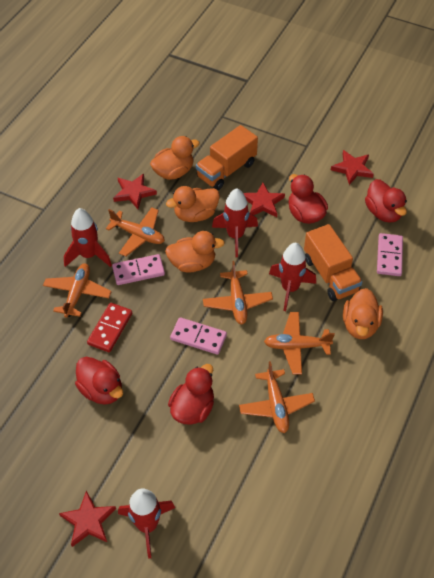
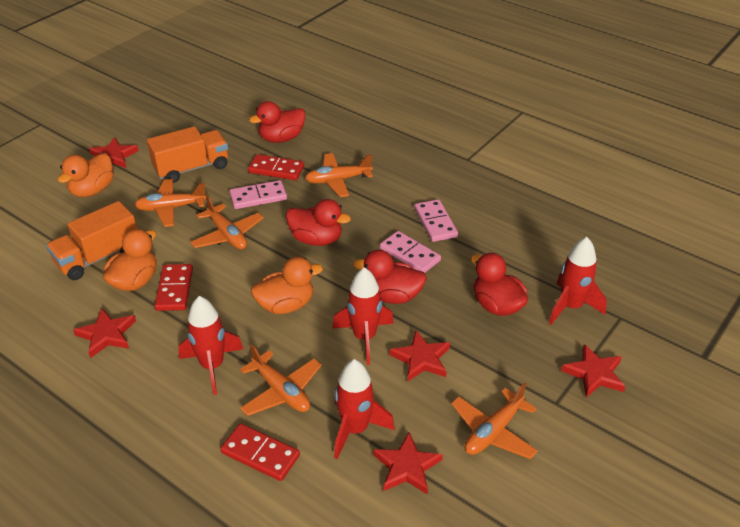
orange duck: [150,136,200,180] [165,231,225,273] [166,186,220,222] [343,288,383,339] = 4 -> [58,153,114,197] [103,229,157,291] [251,257,323,314] = 3
red domino: [87,303,132,352] = 1 -> [155,264,193,311] [220,423,300,481] [248,154,304,180] = 3
red star: [59,491,116,547] [113,173,157,209] [243,182,285,217] [331,150,374,185] = 4 -> [73,308,136,358] [89,137,139,168] [373,432,443,495] [389,331,450,381] [561,344,626,397] = 5

